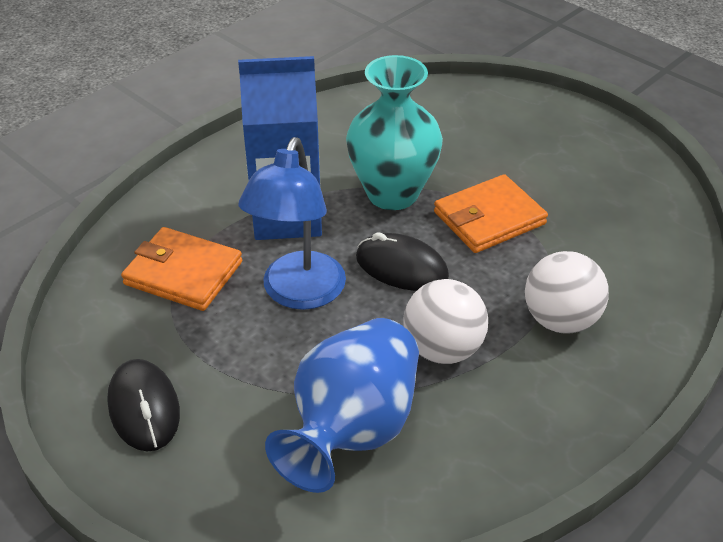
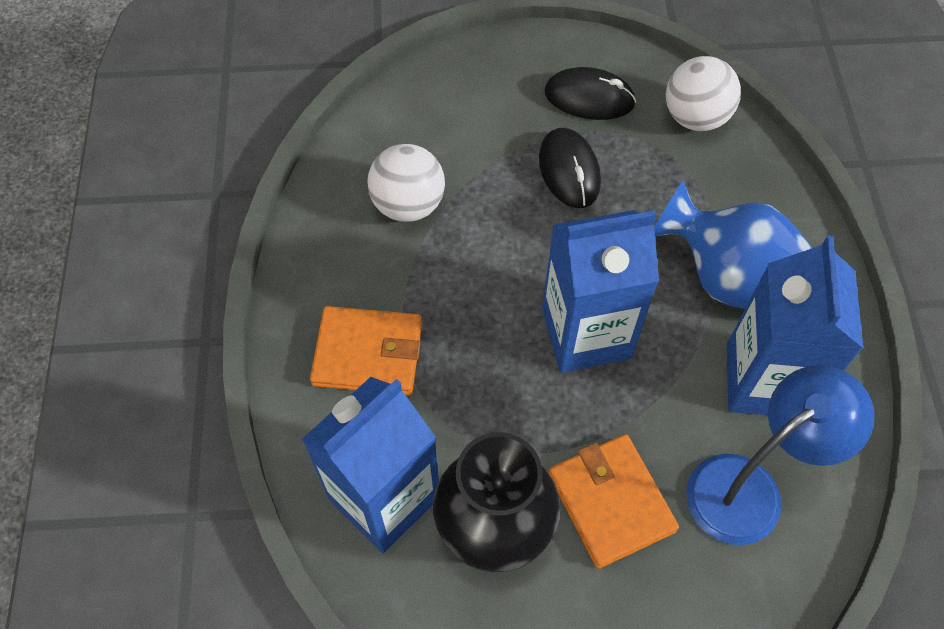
black vase: none = 0 -> [433,432,560,572] = 1
blue carton: [238,56,322,240] = 1 -> [302,377,439,553] [542,210,659,373] [726,236,863,415] = 3
turquoise vase: [346,55,443,210] = 1 -> none = 0

